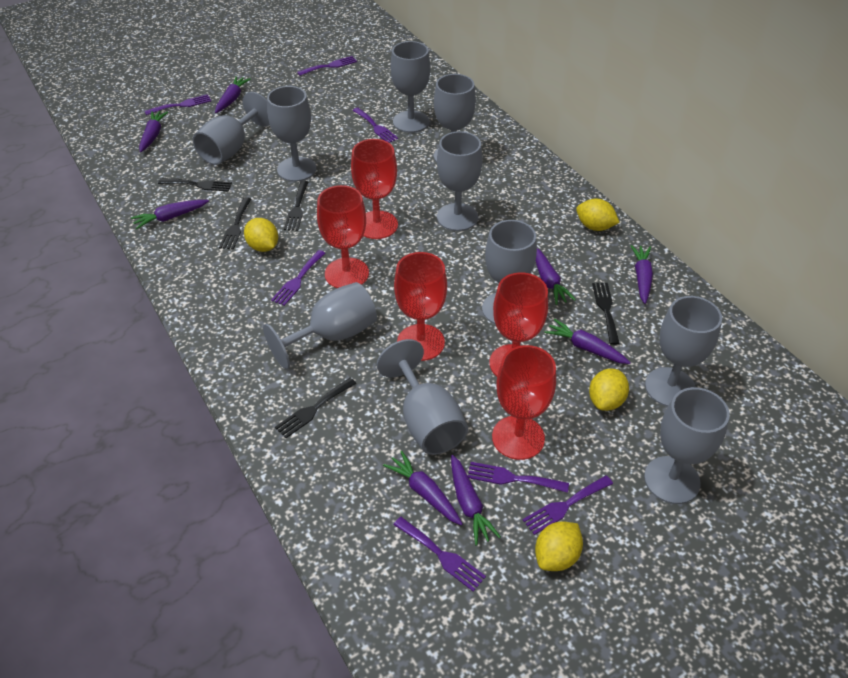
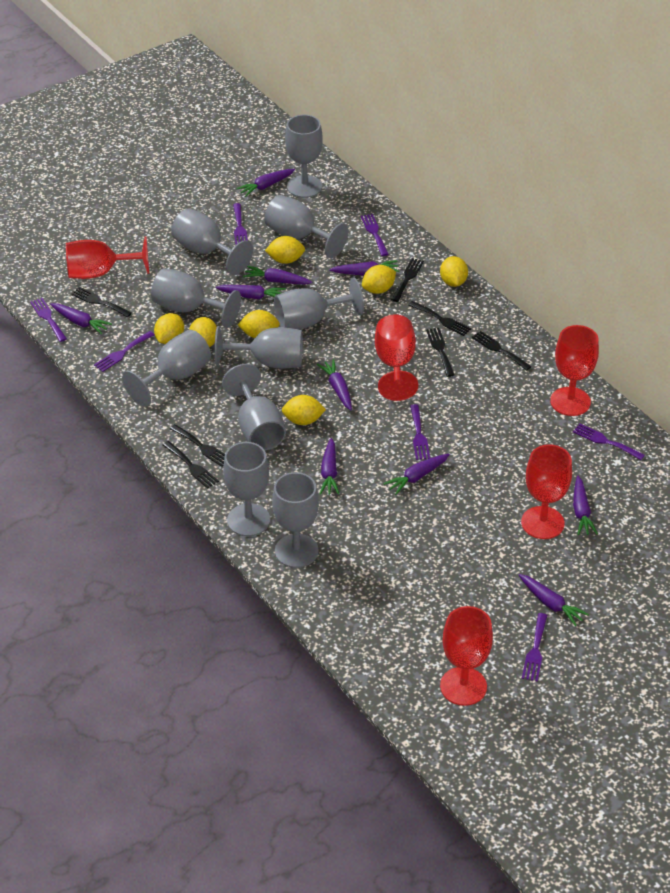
black fork: [158,178,232,192] [219,197,251,250] [275,378,356,438] [284,181,308,231] [592,283,620,345] = 5 -> [71,287,132,317] [163,441,219,489] [170,424,225,467] [391,258,424,302] [408,301,471,336] [426,328,454,377] [472,331,532,371] = 7
purple carrot: [131,200,209,229] [139,111,168,152] [215,76,251,113] [383,451,463,525] [451,455,501,545] [536,248,576,305] [545,319,631,364] [631,245,653,304] = 8 -> [50,303,112,335] [216,285,286,299] [236,169,295,197] [243,266,312,285] [317,359,352,410] [320,438,339,495] [329,260,399,276] [383,454,450,495] [519,574,589,627] [573,476,598,535] = 10
yellow lemon: [244,218,278,252] [535,521,583,571] [576,199,620,231] [589,368,629,411] = 4 -> [154,313,184,344] [189,317,217,347] [238,310,280,338] [265,236,305,264] [282,395,326,425] [362,265,396,294] [440,256,468,287] = 7

